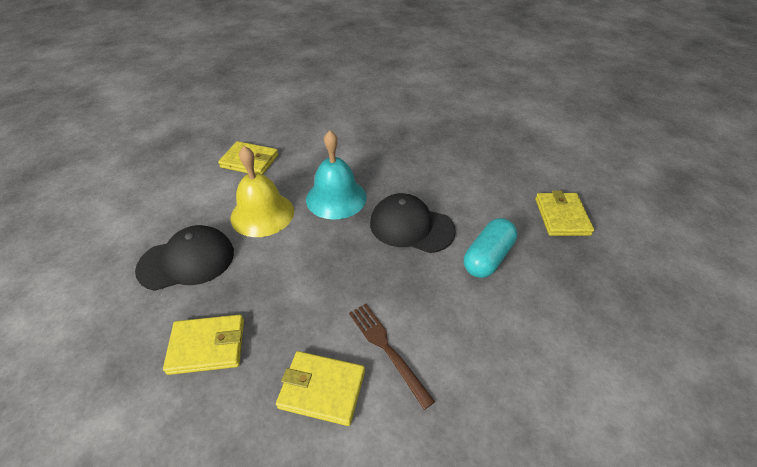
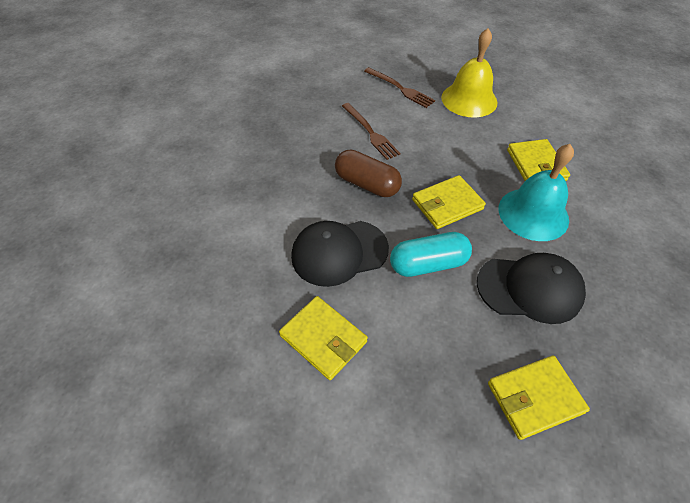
brown capsule: none = 0 -> [335,149,402,197] = 1
brown fork: [349,304,435,410] = 1 -> [342,103,401,160] [364,67,435,108] = 2

